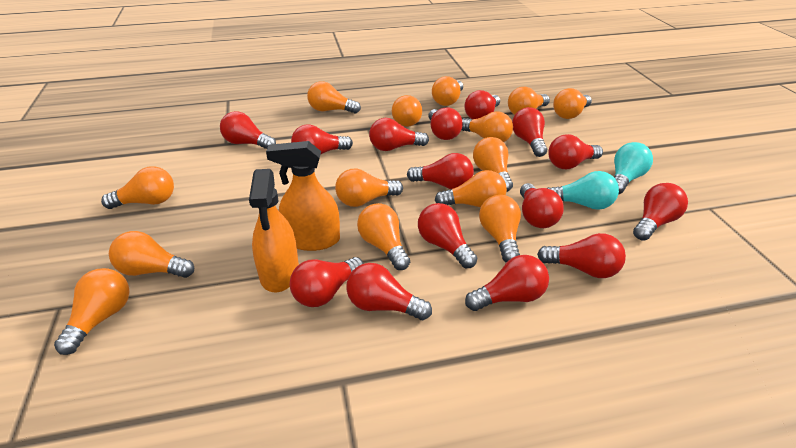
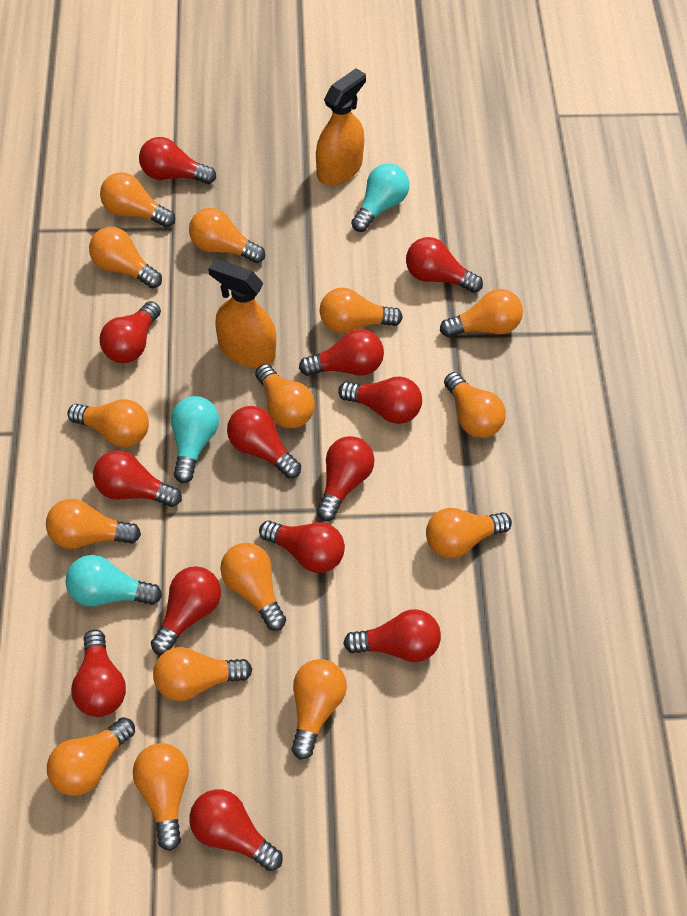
orange light bulb: [54,268,130,355] [101,166,174,209] [109,231,194,278] [307,81,361,114] [335,169,403,207] [357,203,410,270] [392,95,422,127] [432,76,463,106] [435,170,507,208] [462,111,513,142] [473,137,513,192] [479,195,521,263] [508,87,550,115] [553,88,592,119] = 14 -> [46,499,141,549] [47,717,135,796] [67,399,149,447] [89,227,162,289] [100,172,175,228] [133,743,189,851] [153,647,252,701] [189,208,265,263] [220,543,286,631] [255,364,315,428] [291,659,347,760] [320,288,403,333] [426,508,512,558] [440,289,523,337] [444,372,506,438] = 15
red light bulb: [220,111,276,149] [290,257,364,307] [291,124,353,154] [346,263,432,320] [369,118,429,151] [407,153,474,189] [418,203,477,268] [428,108,463,140] [464,90,500,119] [465,255,549,311] [512,107,547,157] [520,183,564,228] [537,233,626,278] [548,134,603,169] [633,183,688,241] = 15 -> [71,630,126,717] [93,450,182,507] [100,301,161,363] [139,137,216,184] [151,566,221,655] [189,789,283,871] [227,406,301,478] [259,521,345,573] [299,329,384,376] [316,436,374,521] [338,376,422,424] [343,609,441,662] [406,237,483,293] = 13
turquoise light bulb: [547,171,619,210] [614,142,653,194] = 2 -> [65,555,162,607] [171,396,219,483] [351,163,409,232] = 3

